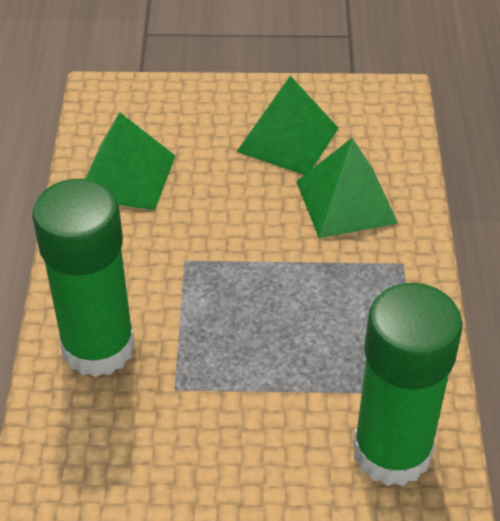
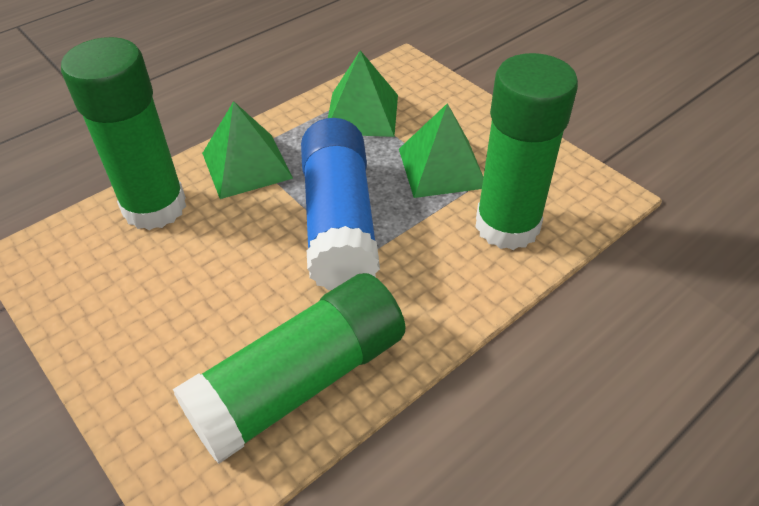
blue glue stick: none = 0 -> [301,118,380,290] = 1
green glue stick: [32,179,135,377] [353,283,463,486] = 2 -> [61,37,186,230] [173,273,405,464] [475,53,578,250] = 3

